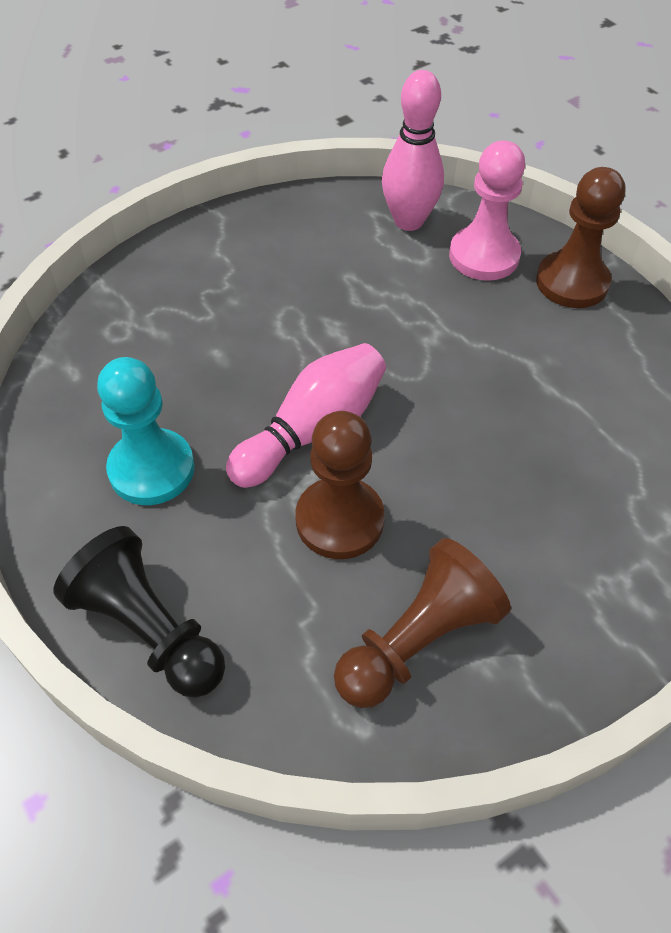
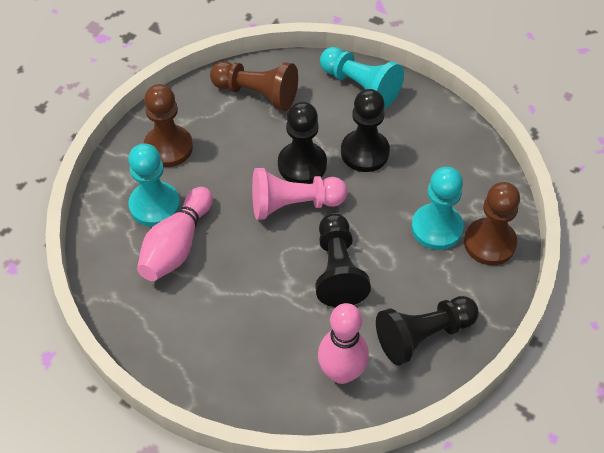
black pawn: [53,526,225,698] = 1 -> [278,102,327,184] [315,213,371,307] [341,89,390,172] [376,296,479,365] = 4
turquoise pawn: [97,357,195,505] = 1 -> [128,143,180,227] [320,47,404,109] [411,167,464,250] = 3

